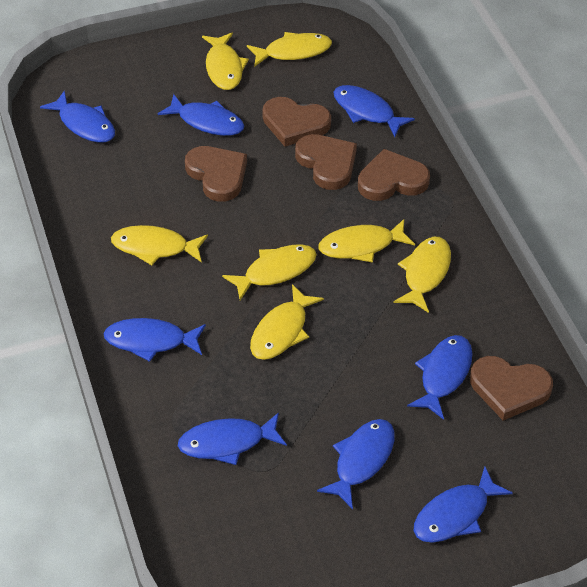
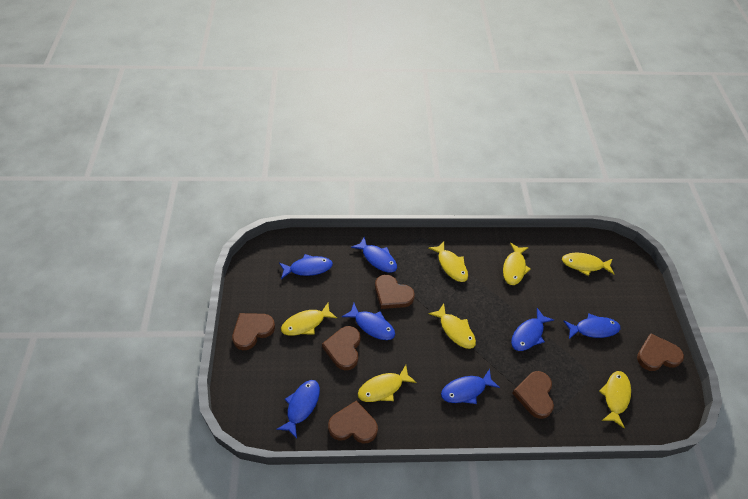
blue fish: [40,91,115,143] [103,318,206,362] [158,94,244,136] [178,412,287,465] [317,419,395,509] [334,85,415,137] [407,335,472,420] [414,466,513,543] = 8 -> [276,380,320,439] [279,254,333,279] [342,303,395,340] [351,237,397,273] [441,369,500,404] [511,308,554,351] [564,313,621,339] = 7
brown heart: [185,146,247,202] [262,97,331,147] [295,134,357,190] [358,149,430,201] [470,356,553,421] = 5 -> [232,313,275,350] [322,326,361,370] [328,400,378,444] [375,275,415,309] [512,371,554,419] [637,333,684,371] = 6

